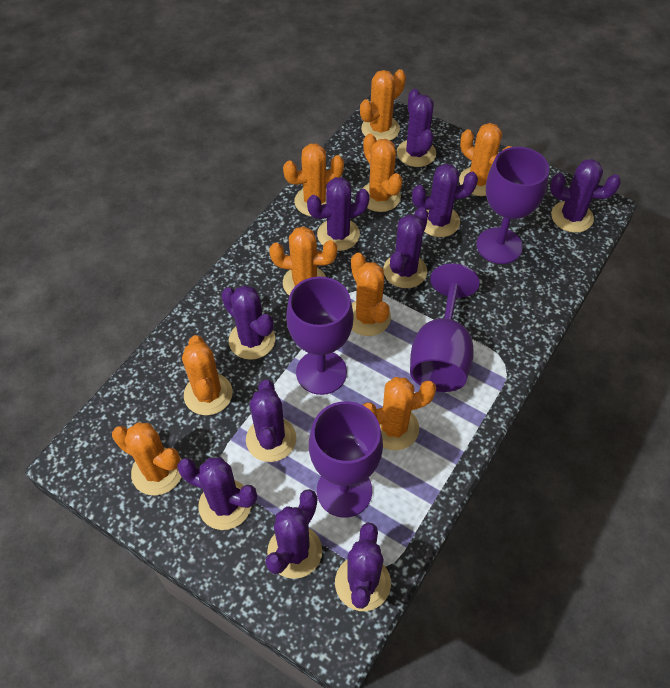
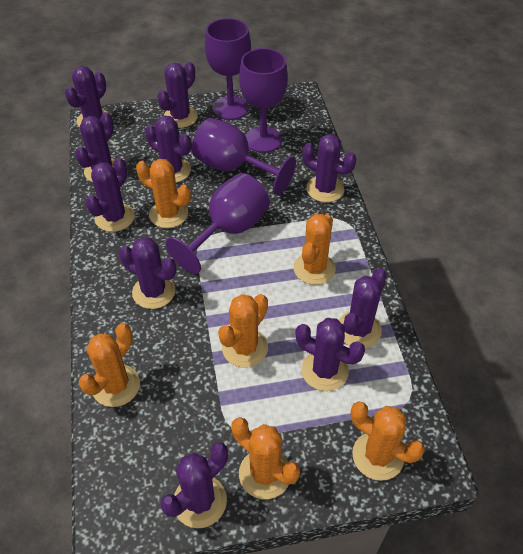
orange cactus: [112,422,181,496] [182,335,233,415] [269,226,337,295] [283,143,344,217] [351,253,391,336] [360,69,406,141] [362,134,402,212] [363,377,436,450] [459,123,511,196] = 9 -> [78,323,140,407] [136,159,191,228] [218,294,268,368] [231,417,300,499] [294,214,336,285] [351,401,425,481] = 6

